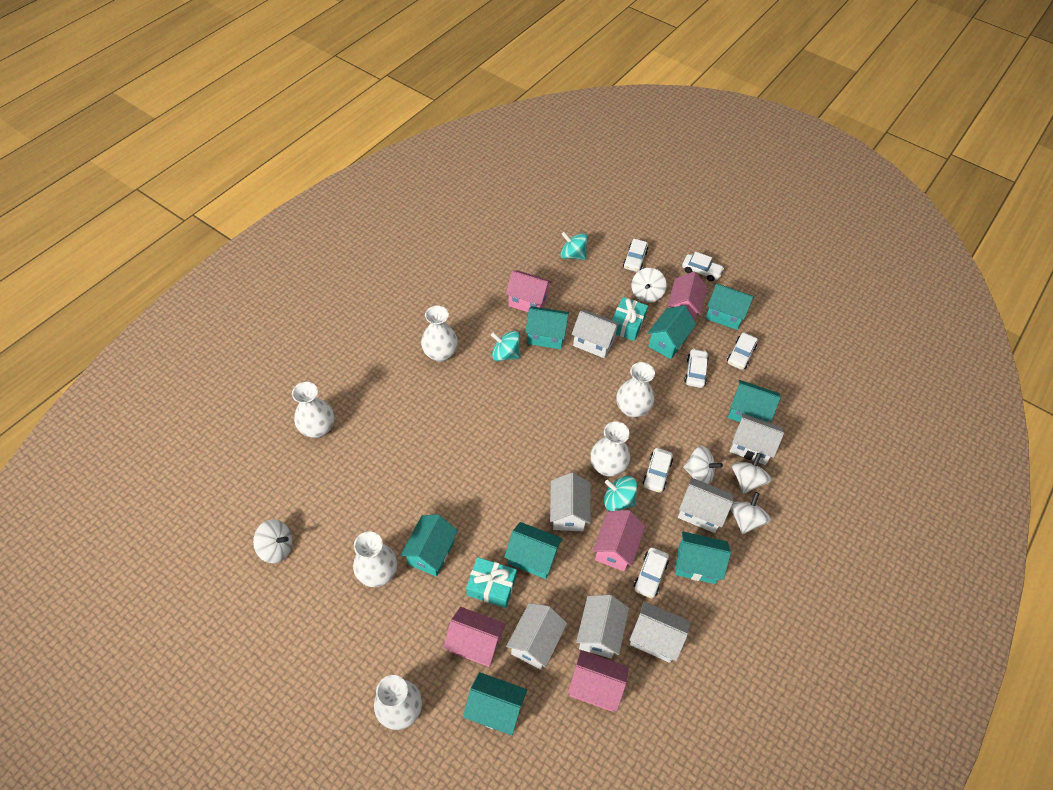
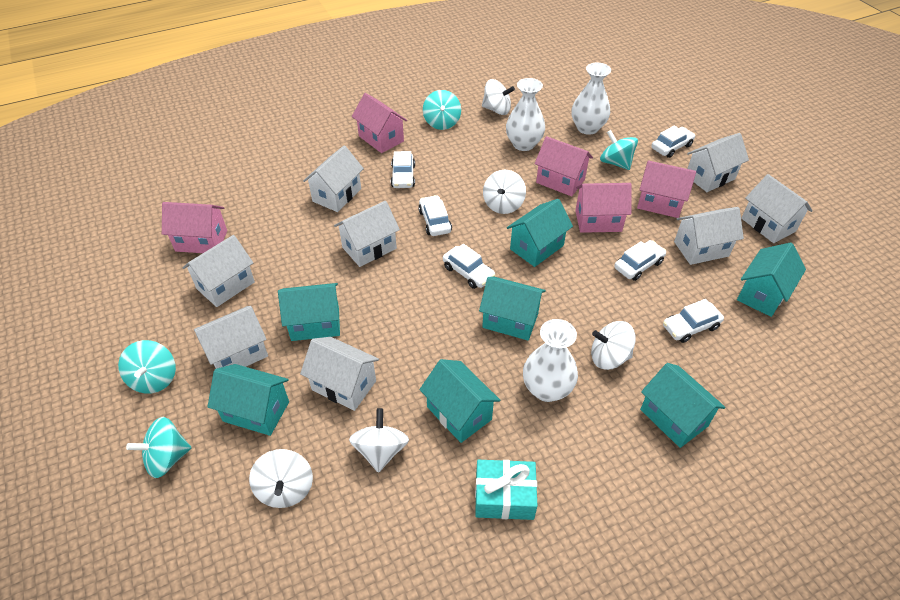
turquoise gift: [466,557,517,608] [612,297,648,341] = 2 -> [475,460,537,520] = 1
turquoise house: [401,514,458,577] [463,672,527,735] [504,522,563,579] [525,306,569,349] [648,305,697,359] [675,531,731,584] [705,284,753,330] [728,380,781,422] = 8 -> [208,364,289,436] [278,283,340,341] [420,359,500,443] [479,277,546,340] [507,199,573,267] [640,363,725,448] [737,242,806,317] = 7
turquoise spinning top: [491,331,521,361] [560,232,588,260] [604,476,637,511] = 3 -> [118,340,176,394] [126,417,191,478] [423,90,461,130] [600,130,638,170] = 4
white house: [506,603,567,670] [550,473,591,531] [572,310,621,358] [576,595,629,658] [630,601,690,663] [678,478,733,533] [730,413,784,465] = 7 -> [182,235,255,307] [194,306,268,369] [300,337,379,411] [303,146,364,212] [334,201,400,267] [674,207,744,265] [687,133,749,192] [741,174,813,243] = 8
white vase: [292,382,334,438] [353,531,397,587] [374,675,422,730] [421,306,458,362] [591,421,630,476] [616,362,655,417] = 6 -> [506,78,545,151] [523,319,578,402] [572,63,611,135] = 3

